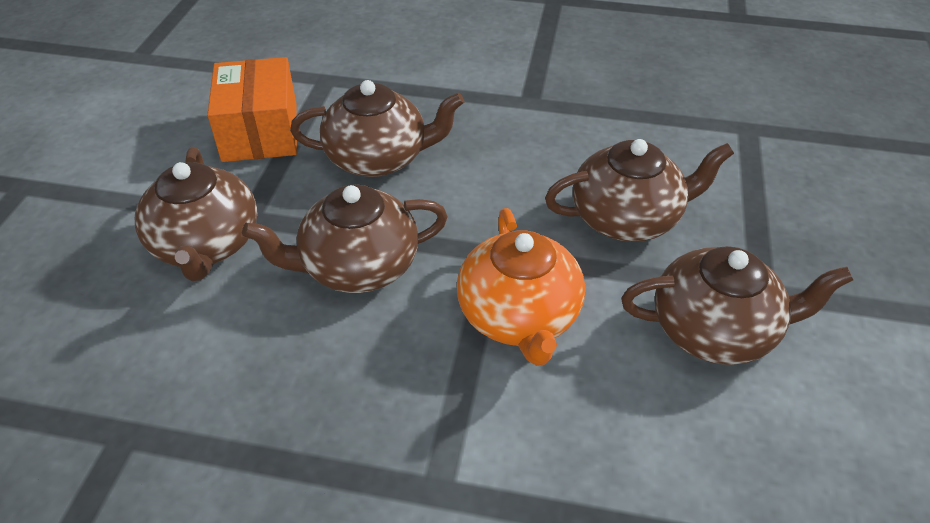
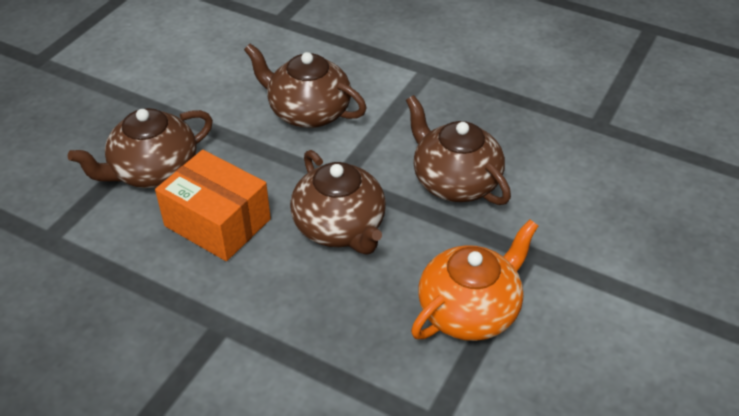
brown teapot: [135,146,257,281] [242,184,448,293] [290,80,464,177] [545,139,734,242] [621,246,853,365] = 5 -> [68,108,213,188] [244,44,367,128] [290,150,386,255] [406,95,511,205] = 4

